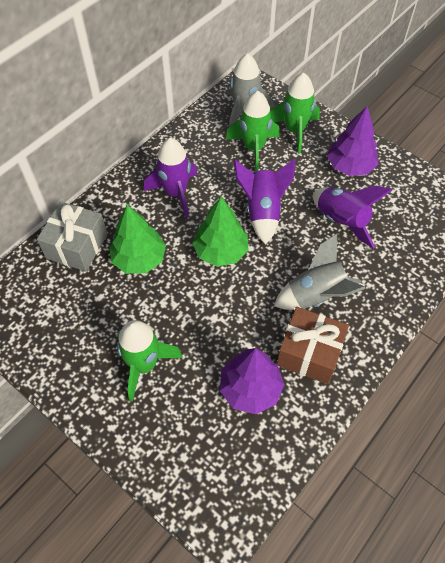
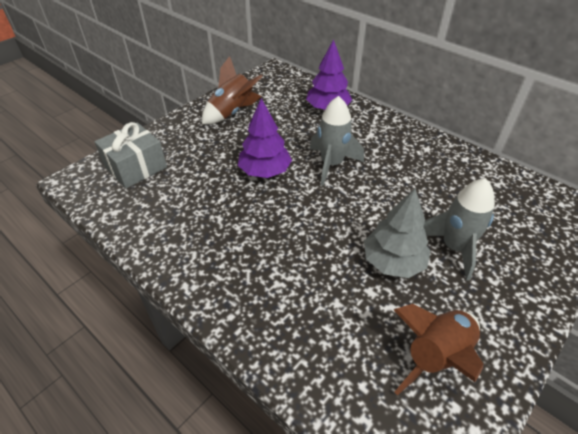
brown gift: [277,307,349,384] = 1 -> none = 0
brown rocket: none = 0 -> [202,56,263,124] [394,304,483,395] = 2
green rocket: [117,320,183,401] [226,91,280,172] [270,72,320,154] = 3 -> none = 0
green tree: [109,205,166,274] [192,197,248,267] = 2 -> none = 0
grey tree: none = 0 -> [364,188,431,278] = 1
purple rocket: [144,138,198,218] [234,159,296,245] [313,185,392,248] = 3 -> none = 0

